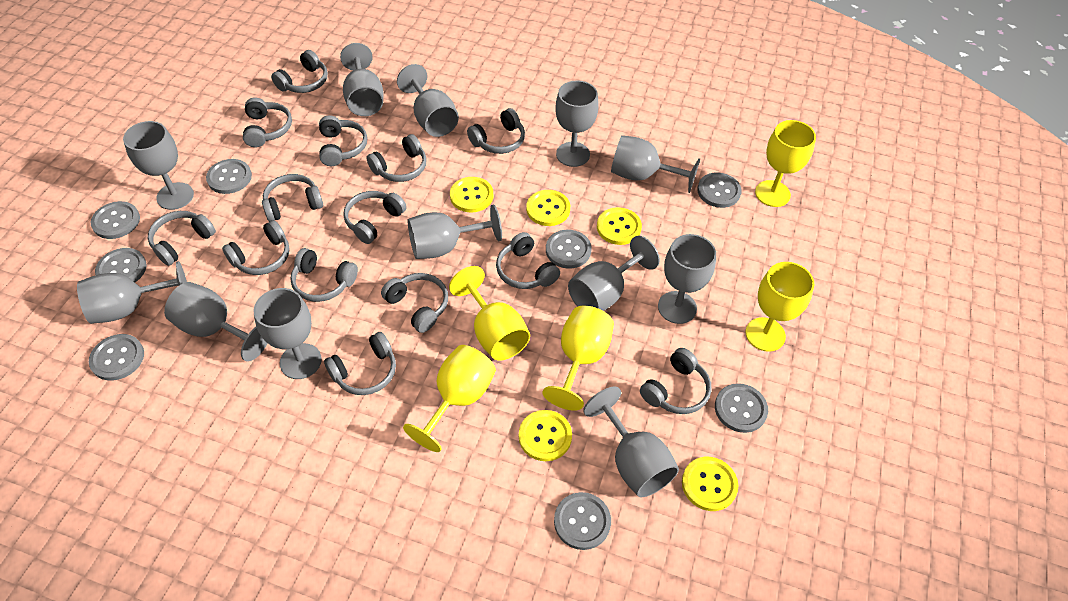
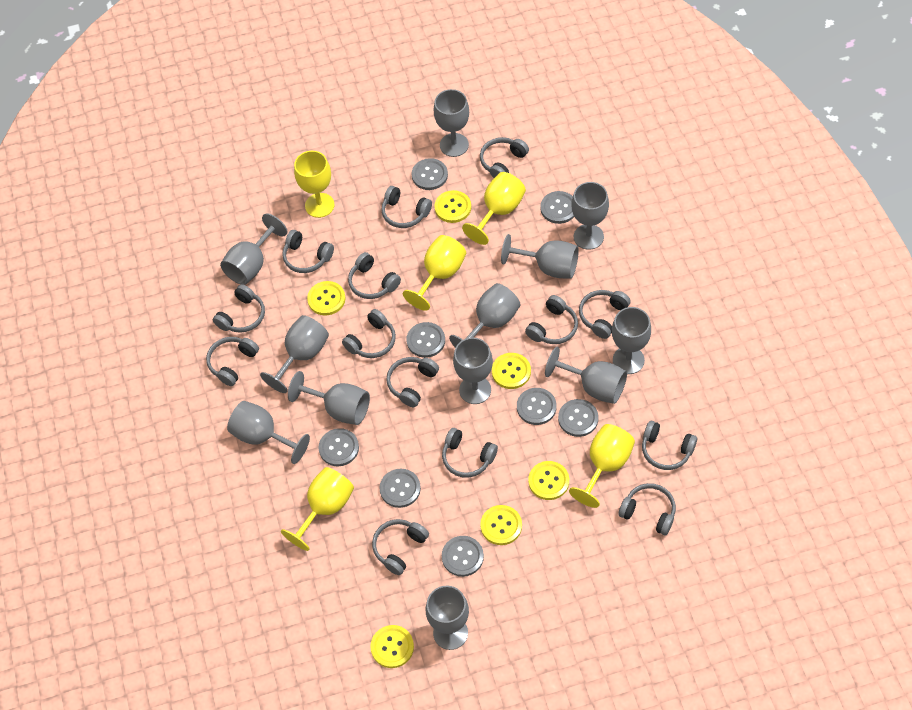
yellow button: [450,177,493,212] [519,410,572,461] [526,190,570,226] [597,207,642,245] [682,457,738,511] = 5 -> [307,281,346,315] [370,625,414,668] [434,190,471,223] [480,505,522,545] [492,353,531,389] [528,461,569,500] = 6

